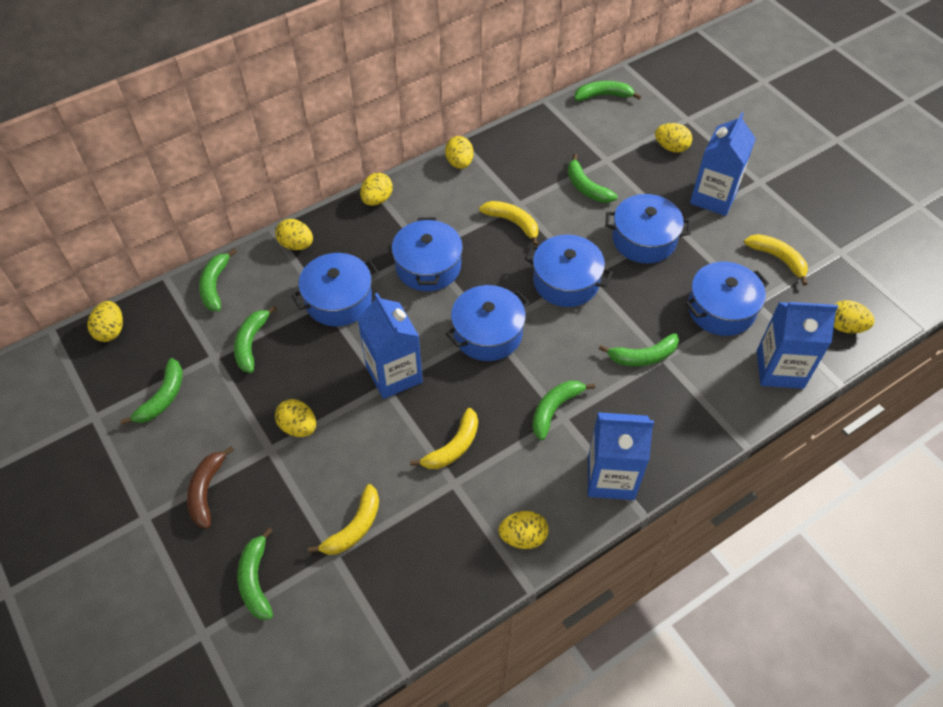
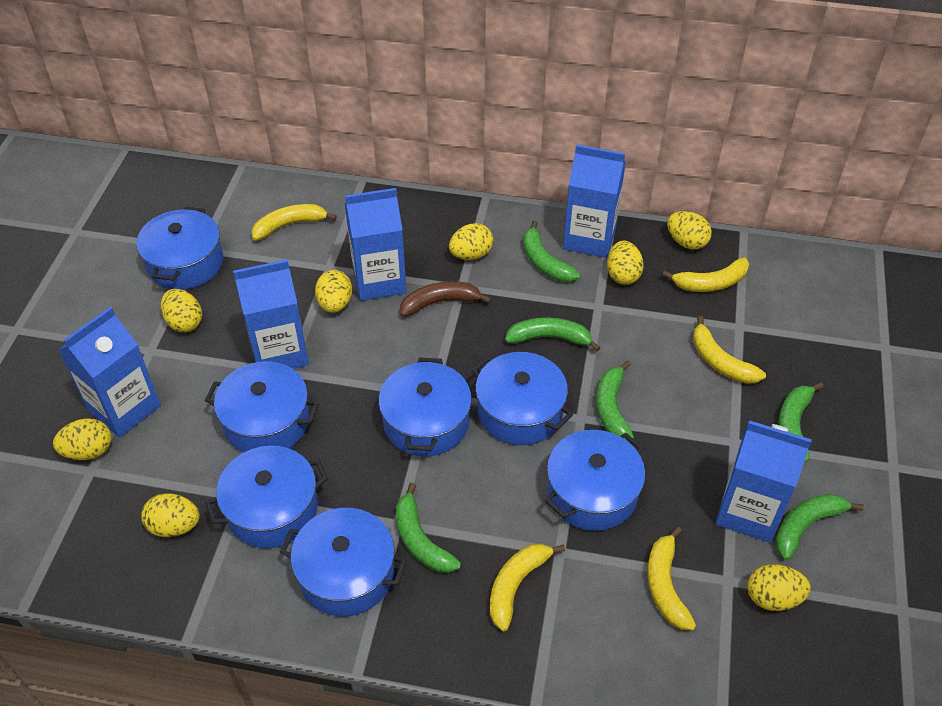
blue carton: [357,293,423,399] [588,412,654,500] [690,112,756,216] [757,302,838,389] = 4 -> [58,307,161,438] [233,259,309,369] [345,188,407,301] [563,144,626,258] [715,421,812,543] = 5
blue pot: [291,253,379,326] [392,217,463,291] [446,285,530,361] [524,235,613,307] [605,194,691,264] [685,262,769,336] = 6 -> [136,207,223,290] [205,361,319,452] [205,446,328,548] [280,508,407,616] [379,358,472,457] [472,352,573,445] [545,430,645,531] = 7
green banana: [120,358,183,425] [199,249,237,311] [234,306,278,373] [238,527,273,620] [532,380,595,440] [568,154,618,203] [574,81,641,101] [599,333,679,366] = 8 -> [396,483,461,573] [505,317,601,351] [523,220,580,282] [596,360,634,442] [775,494,864,560] [778,382,823,462] = 6
yellow banana: [308,484,379,555] [410,408,478,469] [479,201,538,246] [744,234,808,286] = 4 -> [252,204,337,241] [490,544,565,631] [647,526,696,630] [662,257,749,292] [693,316,766,384] = 5

